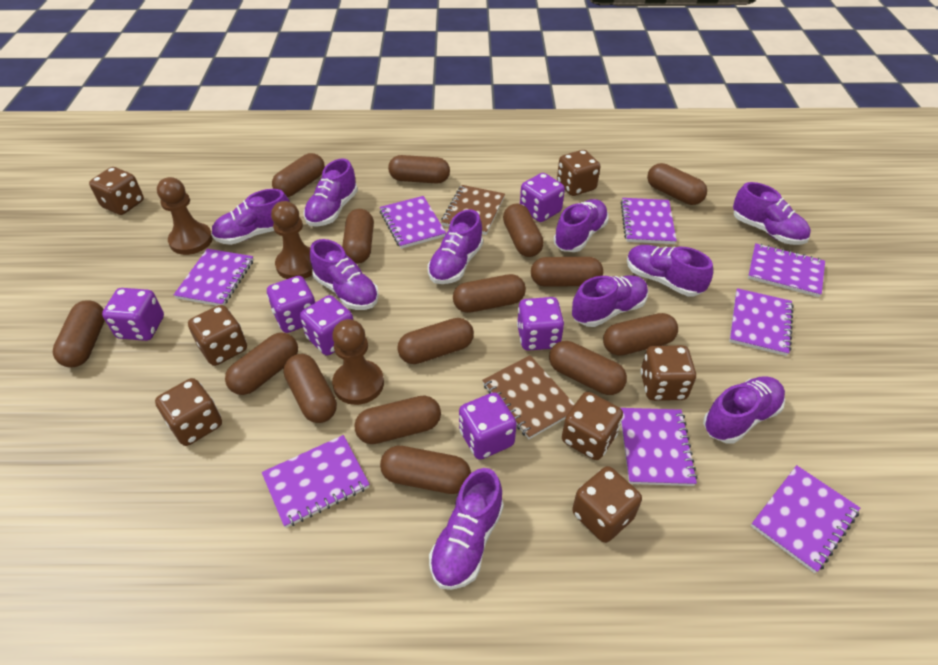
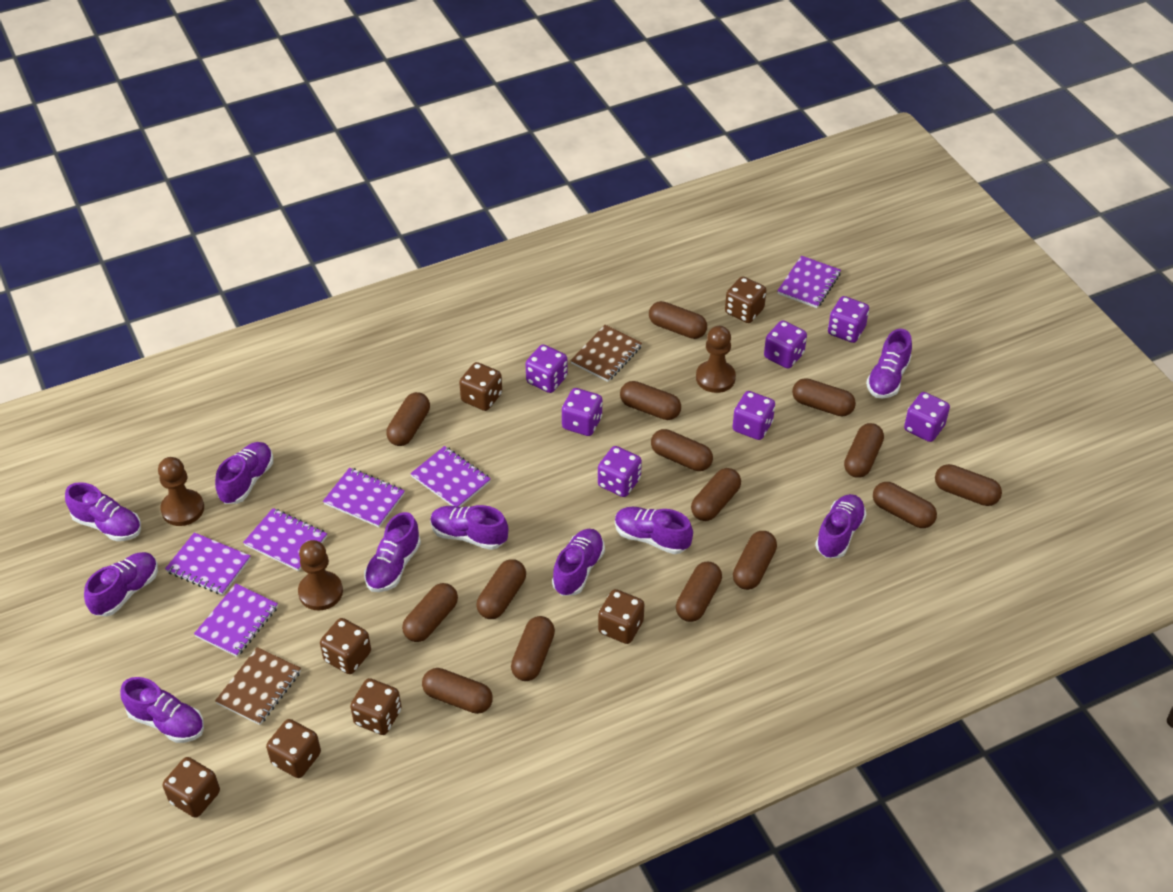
purple dice: [102,288,164,341] [267,276,315,333] [300,295,353,356] [459,392,517,460] [517,297,564,351] [520,173,565,222] = 6 -> [526,345,568,393] [562,388,602,436] [598,446,642,497] [733,391,775,440] [764,320,807,368] [828,296,869,343] [904,392,950,442] = 7
purple notebook: [174,249,254,306] [262,435,370,528] [380,196,446,249] [620,408,698,486] [621,198,677,244] [729,288,794,356] [748,243,825,297] [751,465,860,573] = 8 -> [165,532,251,595] [194,584,278,657] [243,508,327,571] [323,468,405,527] [410,446,491,507] [777,256,841,308] = 6

